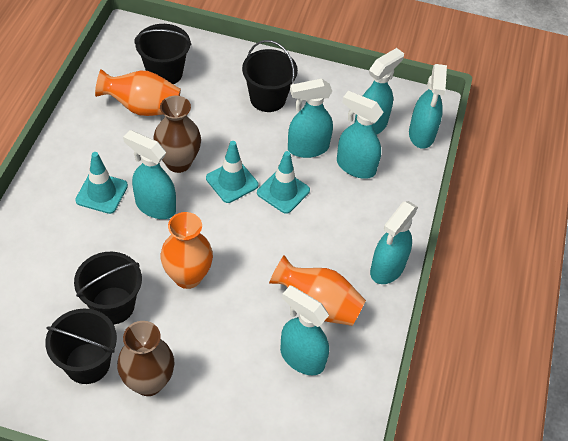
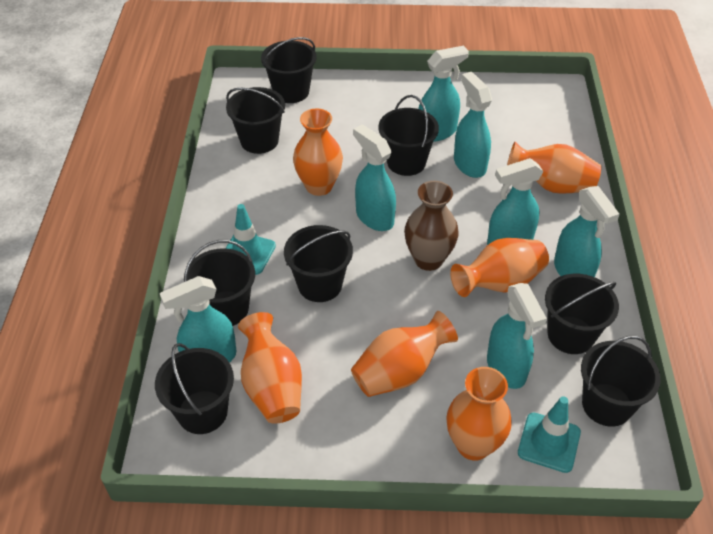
black bucket: [45,309,117,384] [74,252,142,324] [134,24,191,84] [242,40,298,112] = 4 -> [155,343,234,434] [184,240,255,326] [226,87,285,154] [261,37,317,103] [284,225,353,302] [378,95,439,176] [545,274,619,354] [581,336,661,427] = 8
brown vase: [117,321,174,396] [153,96,201,173] = 2 -> [404,181,459,271] = 1
orange vase: [95,69,181,116] [161,212,213,289] [269,255,366,326] = 3 -> [238,312,302,424] [293,108,343,196] [351,311,458,397] [446,367,512,461] [450,238,549,297] [507,142,602,194] = 6
turquoise traffic cone: [75,152,128,214] [206,141,258,203] [257,151,310,214] = 3 -> [225,204,276,275] [518,396,581,473] = 2

